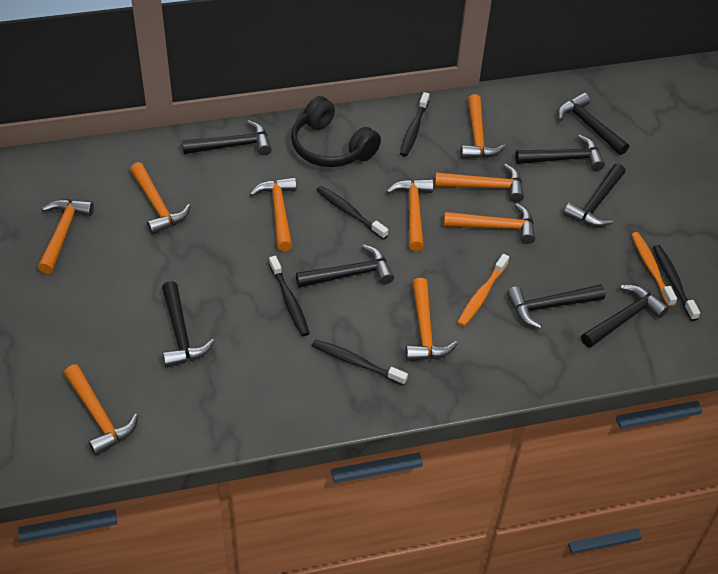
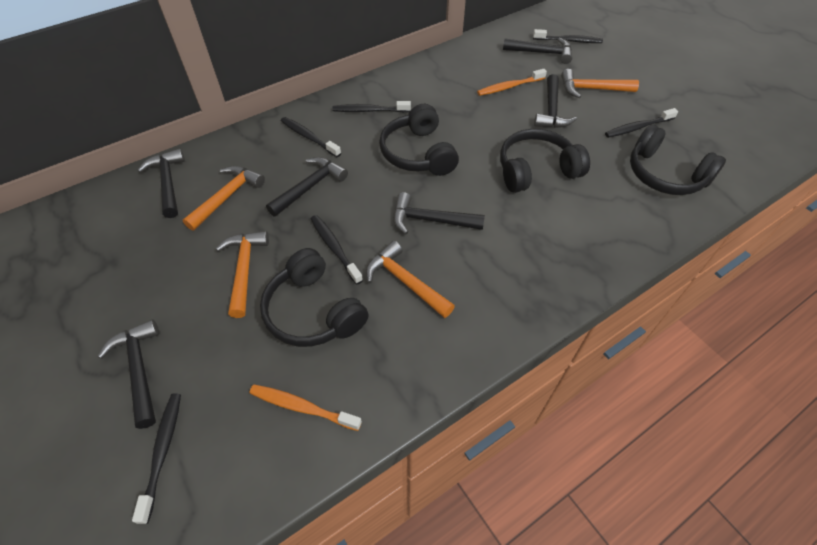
black hammer: [162,281,215,368] [182,120,271,155] [296,245,394,288] [507,284,606,329] [515,135,605,171] [558,93,629,155] [563,163,625,227] [581,285,669,348] = 8 -> [98,319,159,429] [138,149,185,218] [266,157,348,217] [394,192,485,234] [503,38,572,64] [534,74,577,128] = 6
black headphones: [291,96,381,167] = 1 -> [260,248,369,347] [379,104,459,176] [500,129,590,193] [630,124,726,195] = 4
black toothbrush: [269,256,310,336] [312,339,408,386] [316,186,388,240] [400,92,430,157] [653,245,700,321] = 5 -> [132,393,181,524] [281,117,341,157] [311,215,363,285] [332,101,411,112] [533,29,603,43] [605,108,678,138] = 6
orange hammer: [38,199,94,274] [64,364,138,456] [130,162,191,235] [250,177,297,251] [386,179,433,251] [406,278,457,361] [435,164,524,202] [444,203,535,244] [461,94,506,159] = 9 -> [183,165,265,231] [216,231,269,318] [366,241,455,318] [561,69,639,98] = 4

